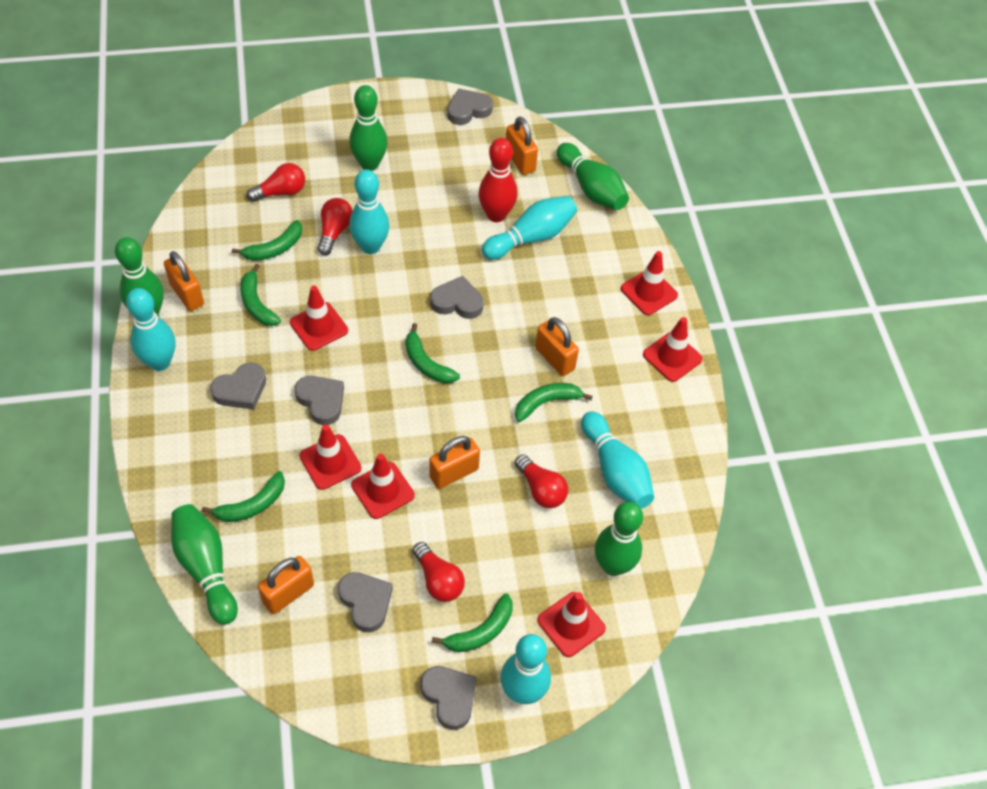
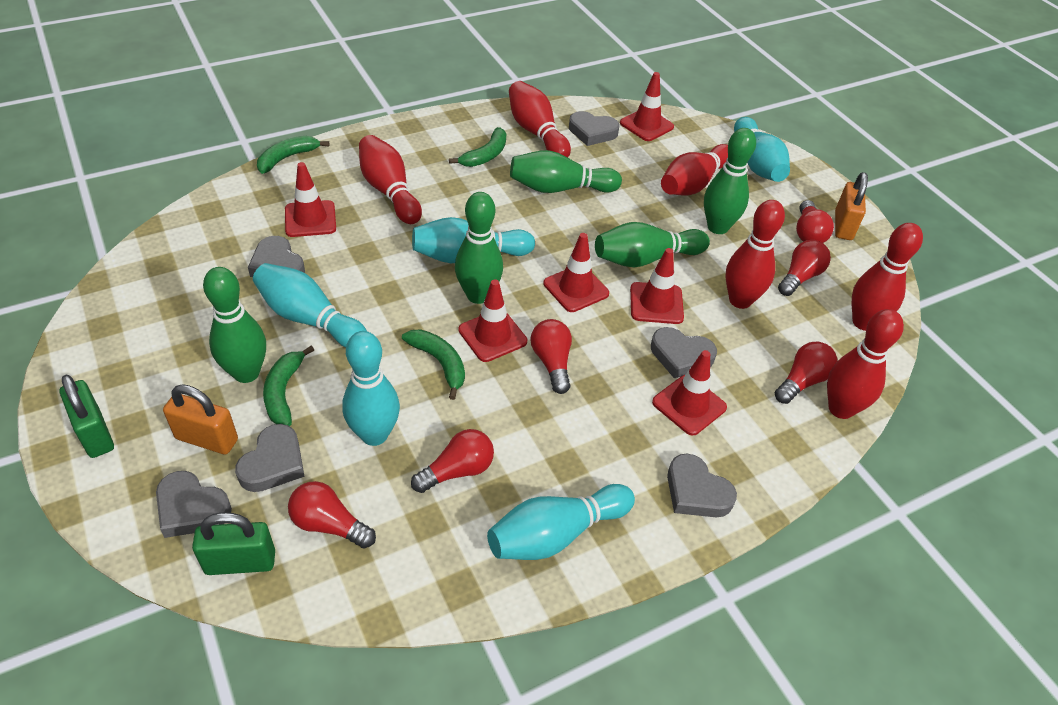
green banana: [202,471,285,522] [232,220,302,261] [240,264,281,326] [406,323,460,383] [432,593,513,652] [515,383,593,422] = 6 -> [257,136,329,174] [263,346,314,426] [402,329,465,400] [449,127,506,167] = 4
green padlock: none = 0 -> [60,375,114,458] [192,512,275,575] = 2
orange padlock: [164,251,204,311] [258,556,314,614] [429,436,480,489] [506,117,538,175] [535,317,579,376] = 5 -> [163,384,238,454] [835,172,868,240] = 2
red bowling pin: [479,138,518,222] = 1 -> [359,135,422,224] [509,81,571,158] [661,144,728,195] [725,200,785,309] [827,309,904,419] [852,223,923,331] = 6
red light bulb: [247,163,305,202] [318,198,353,255] [413,542,465,602] [515,454,568,508] = 4 -> [288,481,376,549] [411,429,494,493] [530,319,572,394] [775,342,838,404] [778,240,831,296] [796,200,834,243] = 6

